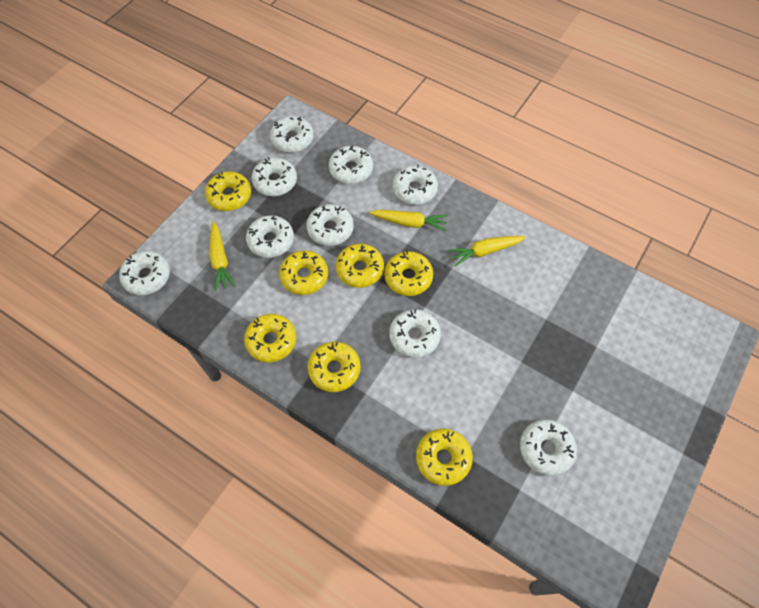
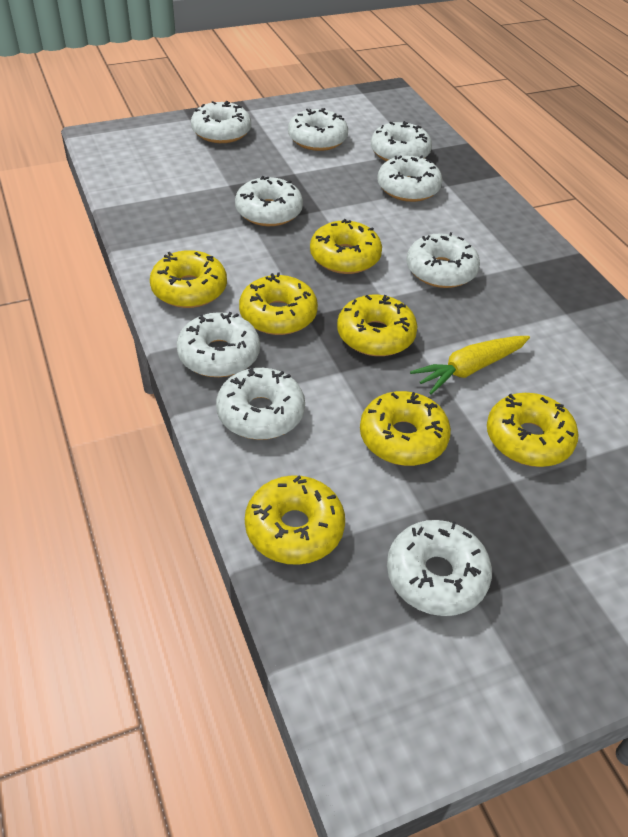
yellow carrot: [210,221,235,291] [369,210,448,231] [448,236,526,266] = 3 -> [410,336,530,394] = 1

